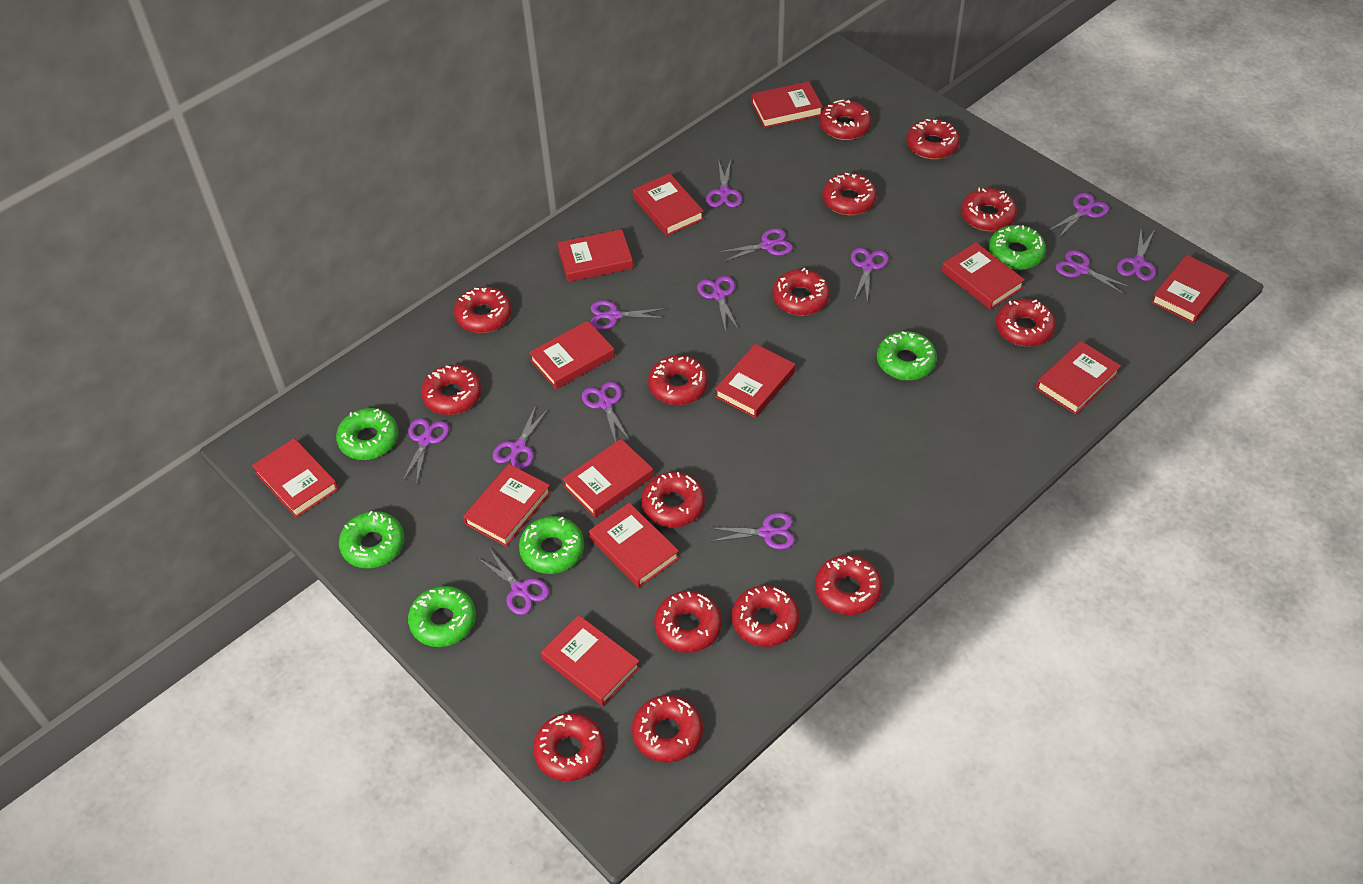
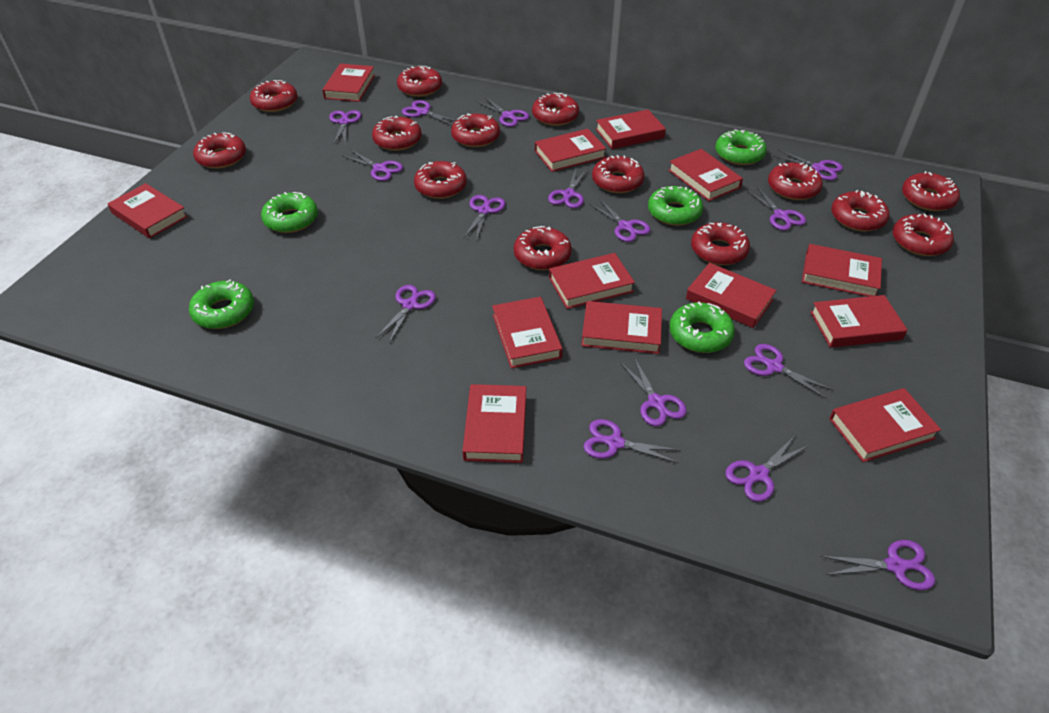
green donut: [336,408,398,460] [339,511,404,568] [408,586,476,647] [519,516,584,574] [877,331,937,380] [989,225,1046,270] = 6 -> [189,280,254,329] [261,192,318,233] [648,186,703,226] [669,302,735,353] [715,130,767,165] = 5
purple scissors: [402,418,449,485] [478,548,549,615] [493,405,549,469] [582,382,630,442] [590,300,666,330] [697,276,739,332] [706,159,742,207] [709,513,795,550] [719,228,793,262] [851,248,889,304] [1048,193,1109,237] [1056,250,1132,295] [1117,230,1156,281] = 13 -> [329,110,361,145] [343,150,403,181] [376,285,436,343] [402,100,456,126] [464,195,505,239] [476,97,529,127] [548,168,588,208] [583,419,680,463] [589,199,650,242] [620,357,687,426] [725,436,809,502] [744,344,834,399] [746,187,806,230] [773,150,843,180] [821,540,935,590] = 15
red donut: [421,365,482,415] [454,286,512,333] [533,713,605,781] [632,695,703,763] [641,472,705,527] [648,355,708,405] [654,591,722,653] [732,585,800,647] [773,268,830,315] [815,555,882,615] [819,100,872,140] [822,173,877,215] [907,119,960,159] [961,188,1017,231] [996,299,1056,347] = 15 -> [193,132,246,169] [250,80,297,112] [372,116,422,151] [397,66,442,97] [414,161,467,199] [451,113,500,147] [514,226,572,270] [532,93,579,126] [592,155,645,193] [691,222,750,265] [768,162,823,200] [831,190,890,232] [892,214,954,256] [902,171,960,211] = 14

